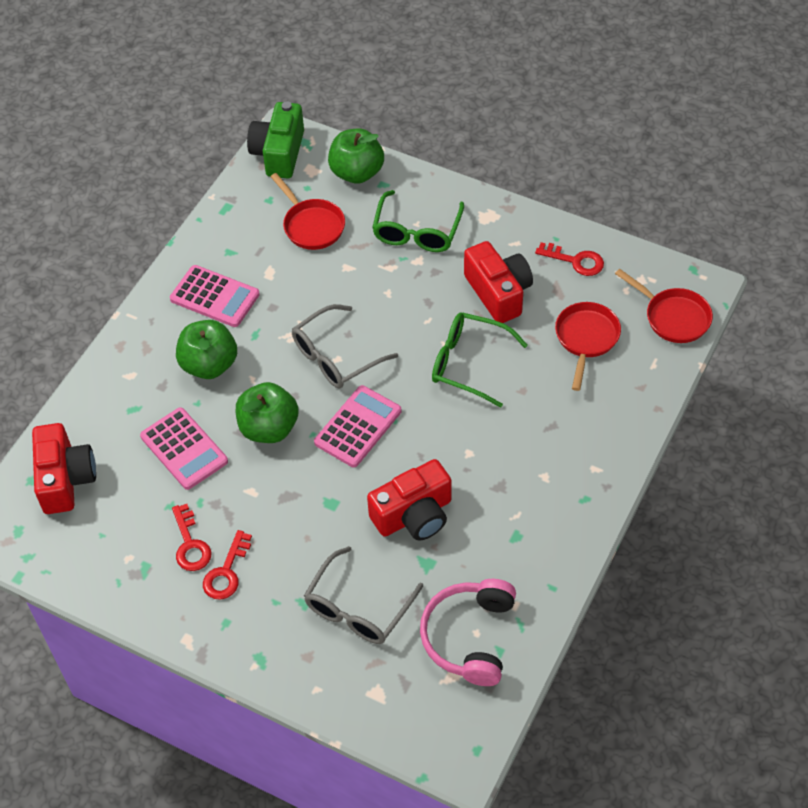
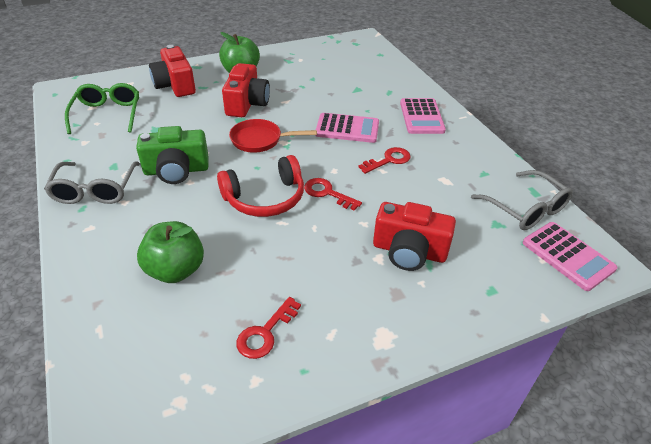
green apple: [176,320,237,379] [236,382,299,443] [328,128,384,184] = 3 -> [137,221,204,283] [219,32,260,73] = 2
green glasses: [372,190,464,252] [432,312,528,408] = 2 -> [65,83,139,134] = 1
pink headphones: [420,579,516,686] = 1 -> none = 0
red headphones: none = 0 -> [217,155,304,217] = 1
red pan: [271,173,345,250] [555,302,621,391] [615,269,713,343] = 3 -> [229,119,317,153] = 1

